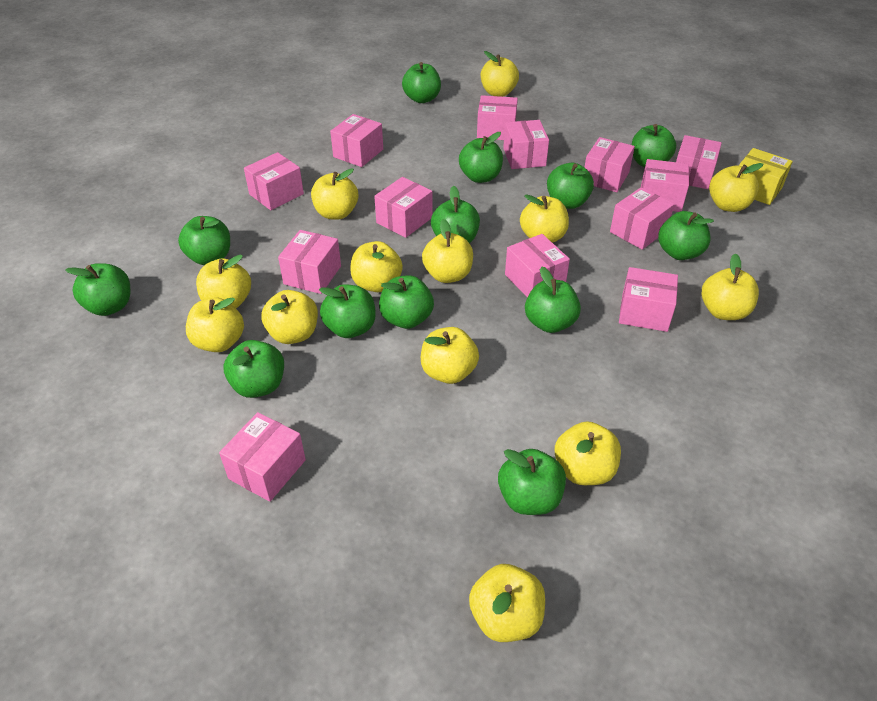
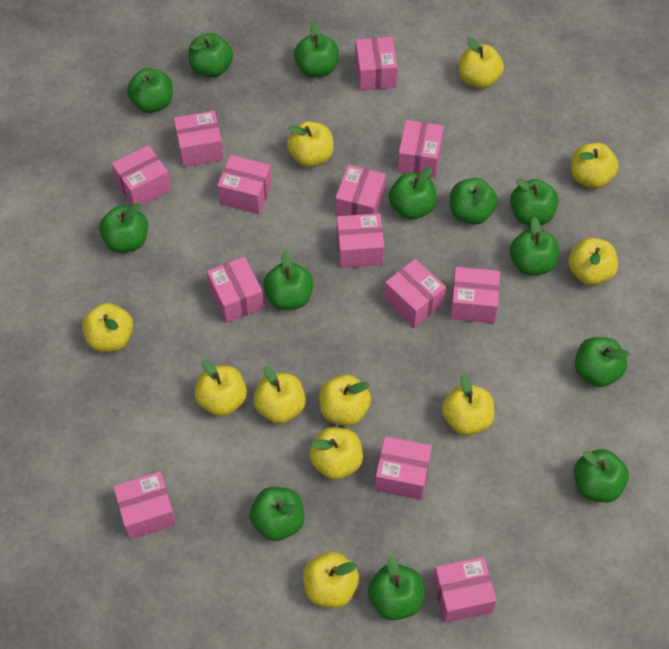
yellow apple: [186,297,244,352] [196,255,251,308] [261,290,318,344] [311,168,358,220] [350,241,403,292] [421,327,479,384] [422,219,473,283] [469,564,545,642] [481,51,519,97] [520,194,569,243] [555,421,621,485] [702,253,759,320] [709,163,763,212] = 13 -> [82,303,133,352] [195,360,247,416] [253,366,306,424] [287,121,334,167] [303,552,359,608] [310,427,363,480] [319,375,371,426] [442,375,494,435] [459,37,504,89] [568,238,618,286] [571,143,619,189] = 11
yellow box: [739,148,793,205] = 1 -> none = 0

